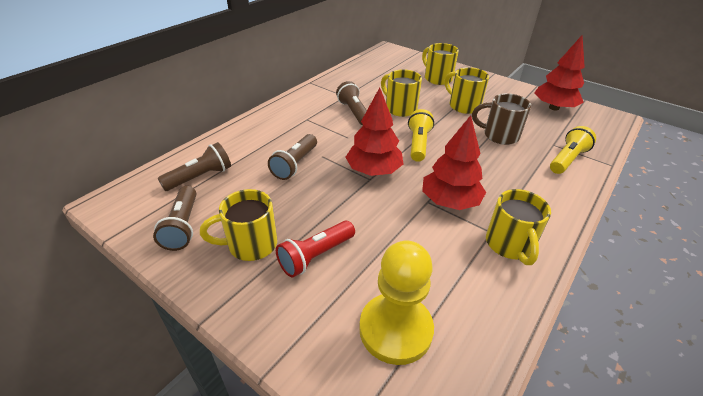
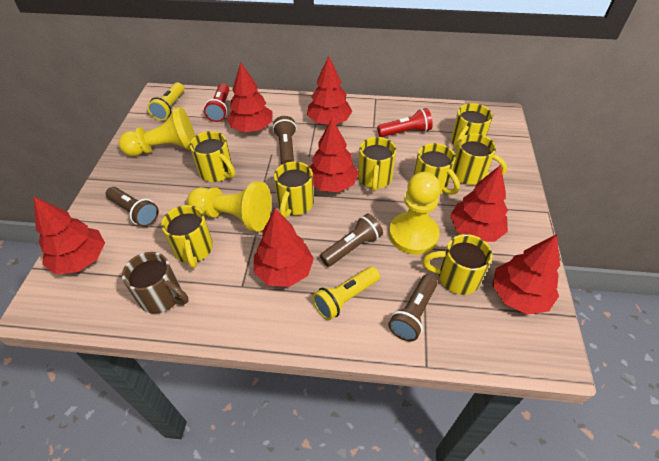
red flashlight: [276,221,355,277] = 1 -> [204,83,229,122] [377,108,433,137] = 2
red tree: [345,87,404,176] [422,115,486,210] [534,35,585,111] = 3 -> [34,197,105,274] [227,62,273,132] [254,209,314,287] [307,56,353,125] [309,118,359,192] [450,165,508,242] [492,234,560,314] = 7
yellow mug: [200,189,277,261] [381,69,422,117] [422,43,459,85] [445,67,489,114] [486,189,551,265] = 5 -> [161,205,213,268] [190,131,235,182] [274,161,314,218] [358,137,397,191] [414,143,460,195] [423,234,492,295] [451,103,493,150] [452,133,507,185] = 8
yellow pawn: [359,241,434,365] = 1 -> [119,106,195,156] [187,181,271,232] [389,172,440,255] = 3

